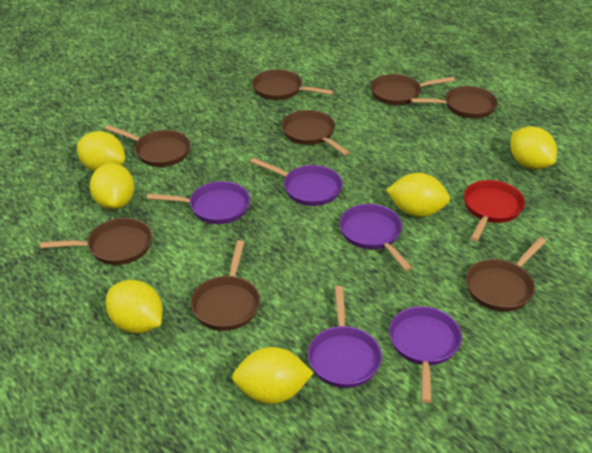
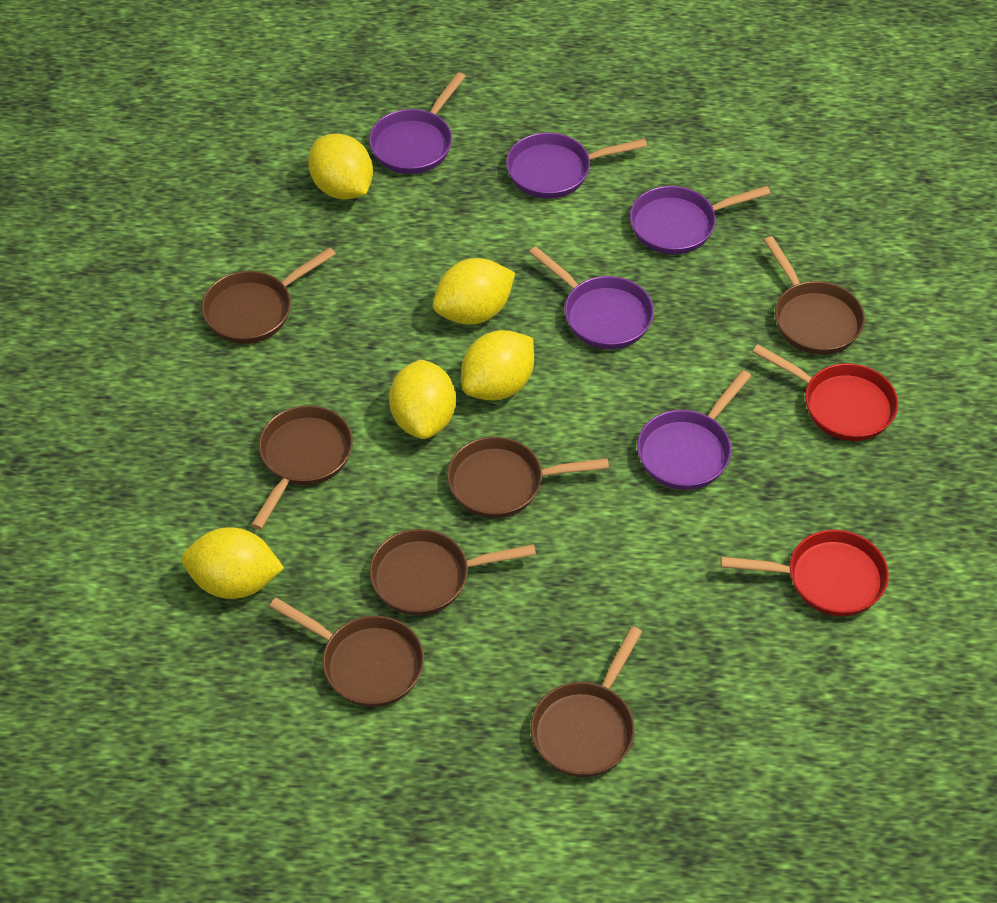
brown pan: [40,218,152,265] [105,125,191,167] [191,240,260,331] [252,69,334,100] [282,110,350,156] [371,74,455,105] [411,86,498,118] [466,237,546,312] = 8 -> [202,247,336,344] [251,405,353,530] [269,598,424,707] [369,529,536,615] [447,437,609,518] [530,626,642,777] [763,236,865,354] = 7
red pan: [464,180,525,242] = 1 -> [721,530,889,616] [753,345,898,441] = 2
yellow lemon: [77,131,125,172] [90,163,134,210] [106,280,163,333] [232,347,313,404] [386,173,450,217] [510,126,557,169] = 6 -> [181,527,284,599] [308,134,373,200] [389,360,456,439] [433,258,515,325] [461,330,534,400] = 5

